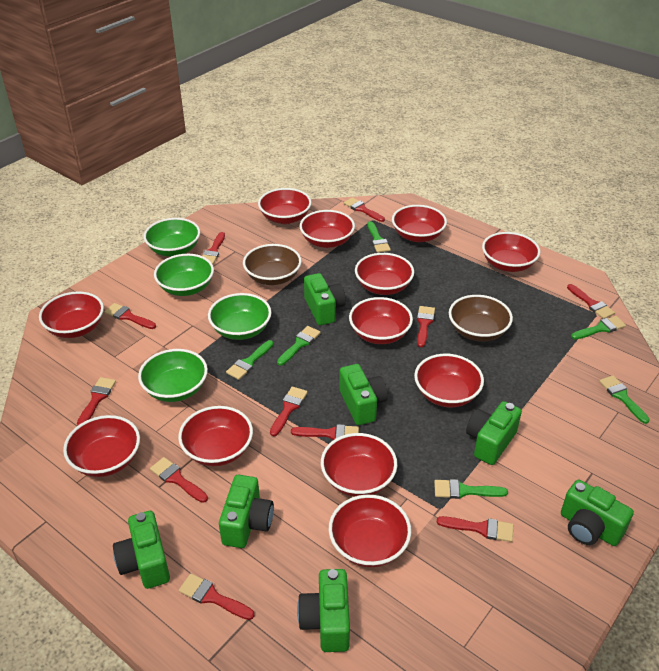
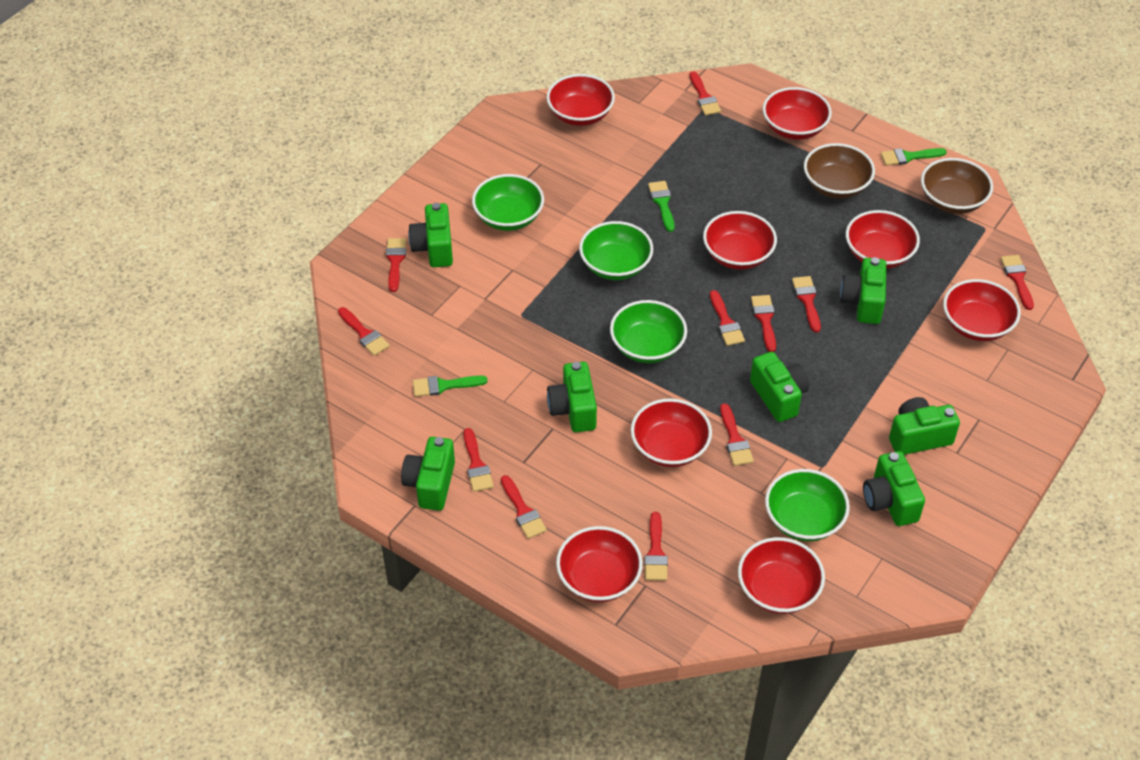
green brush: [226,340,274,380] [277,326,321,365] [367,221,391,253] [434,479,508,499] [571,316,626,339] [599,375,650,424] = 6 -> [413,376,488,397] [648,181,675,232] [881,148,947,166] = 3
red bowl: [39,291,104,338] [63,415,140,477] [178,406,253,466] [258,188,312,224] [300,210,355,248] [321,433,397,497] [328,495,411,567] [349,297,413,344] [355,253,414,295] [392,205,447,242] [414,354,484,407] [482,232,540,272] = 12 -> [546,74,615,126] [556,526,643,602] [631,398,712,467] [703,211,777,270] [738,537,825,614] [763,87,832,140] [846,210,920,269] [943,279,1021,341] = 8

